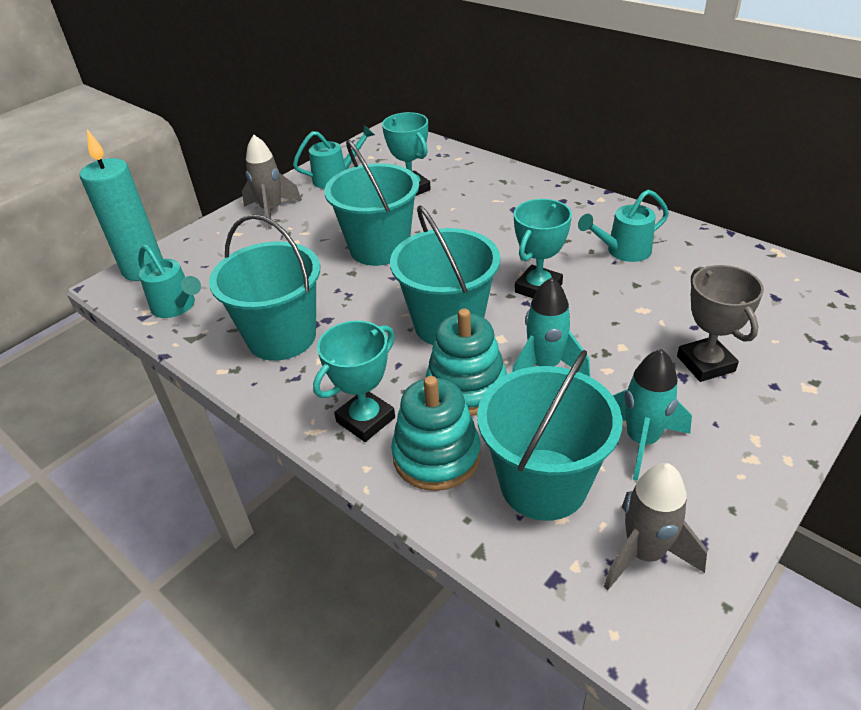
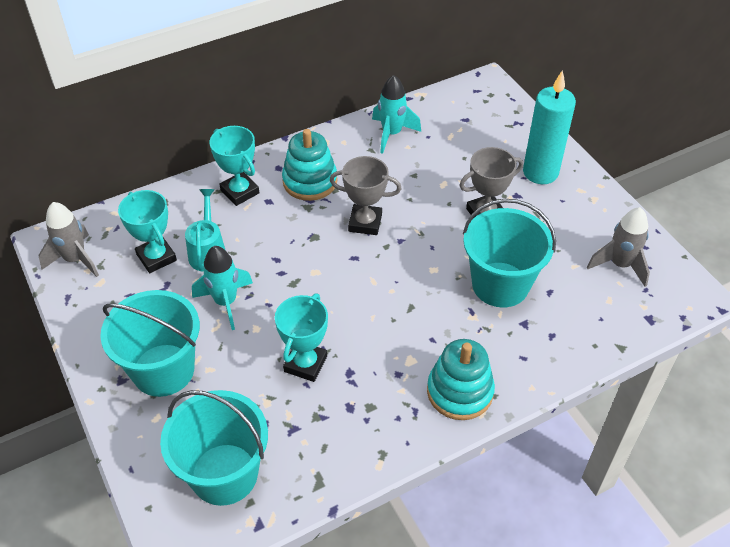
grey trophy: [677,265,764,382] = 1 -> [330,156,402,235] [459,147,523,218] = 2
turquoise bucket: [209,214,320,361] [324,140,419,266] [390,205,500,345] [477,350,622,521] = 4 -> [100,290,200,397] [160,390,268,506] [463,199,556,307] = 3
turquoise watering can: [138,244,201,318] [293,125,375,189] [578,190,669,262] = 3 -> [185,189,226,272] = 1

